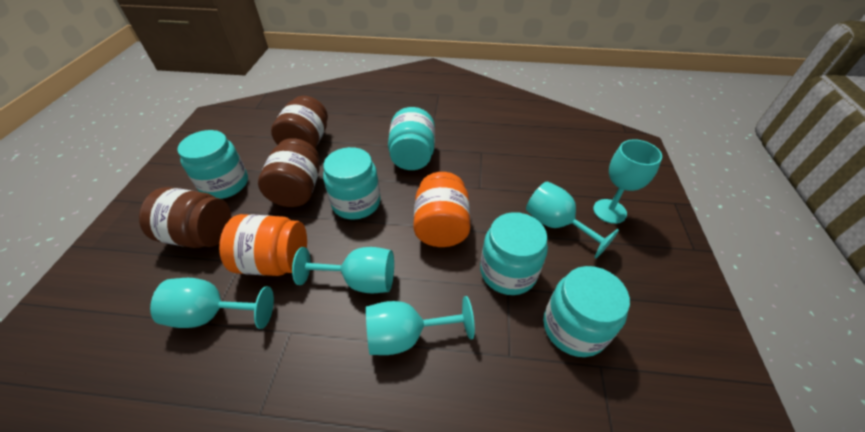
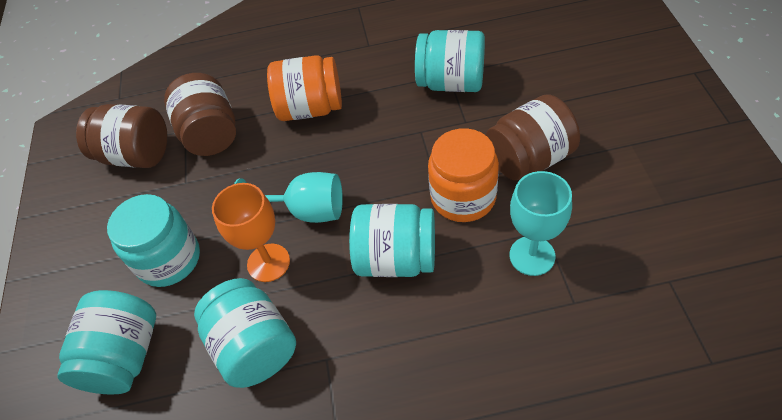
orange goblet: none = 0 -> [212,183,290,282] = 1
turquoise goblet: [150,278,274,329] [292,247,394,293] [366,296,475,355] [526,181,619,258] [593,139,662,224] = 5 -> [234,172,343,223] [510,171,572,276] = 2

